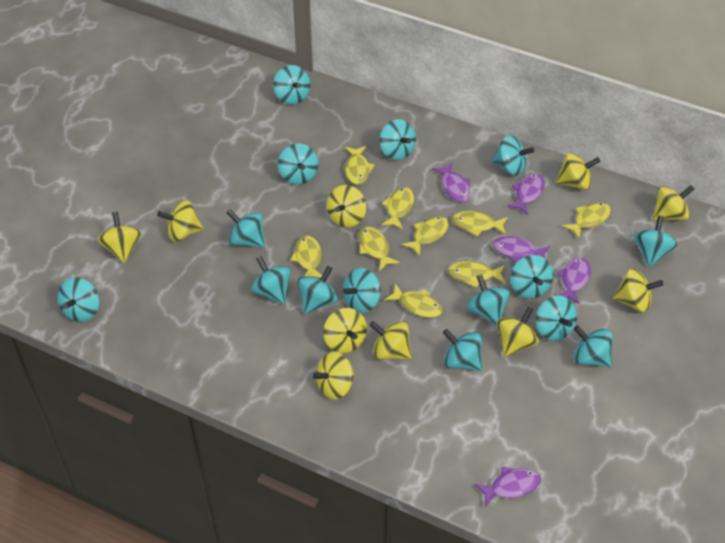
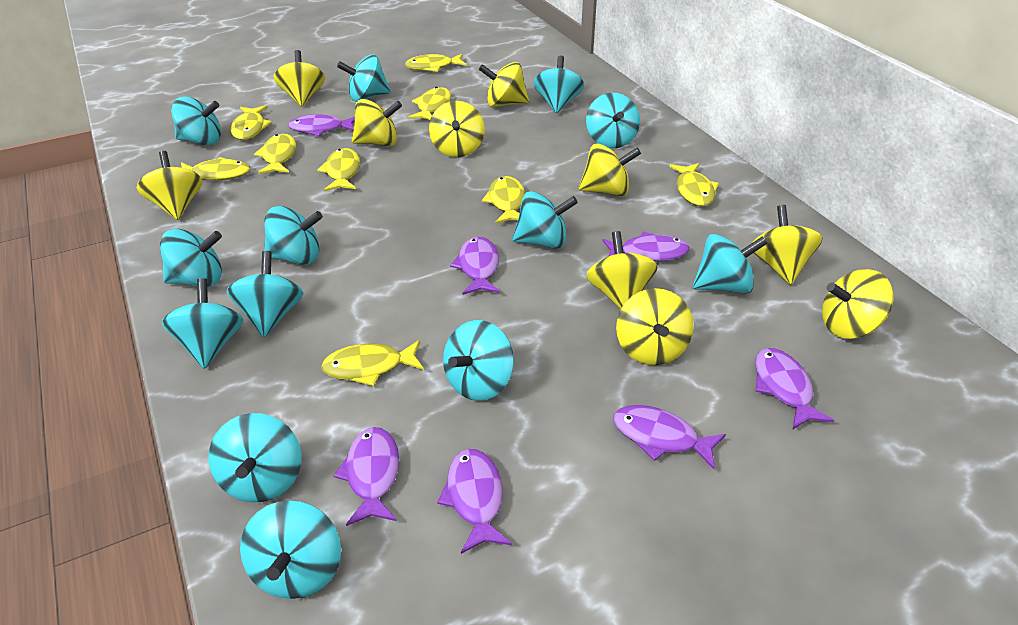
purple fish: [432,163,470,202] [475,467,541,507] [493,236,550,263] [507,174,545,215] [556,257,591,304] = 5 -> [288,114,355,136] [334,427,399,526] [437,449,512,554] [450,237,500,295] [602,232,690,261] [613,405,726,469] [755,348,834,430] = 7
turquoise spinning top: [57,277,99,322] [226,209,265,248] [251,256,291,304] [273,65,311,105] [278,143,319,185] [297,266,338,314] [343,268,381,313] [379,119,416,160] [443,329,482,371] [467,274,510,326] [492,135,534,175] [510,255,553,299] [536,296,577,341] [573,326,613,368] [634,215,678,267] = 15 -> [160,229,222,287] [162,278,243,369] [171,97,221,146] [209,413,301,502] [227,251,303,337] [240,501,341,599] [264,206,323,265] [337,55,391,102] [443,320,514,401] [512,191,578,249] [533,56,584,113] [586,93,640,148] [693,234,768,294] = 13

